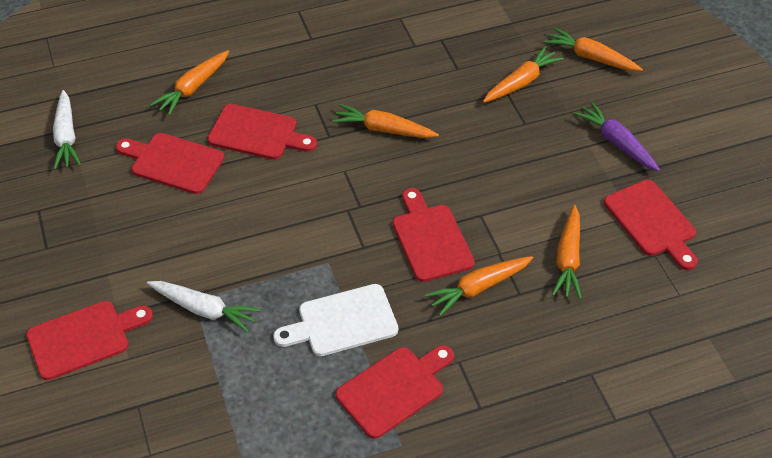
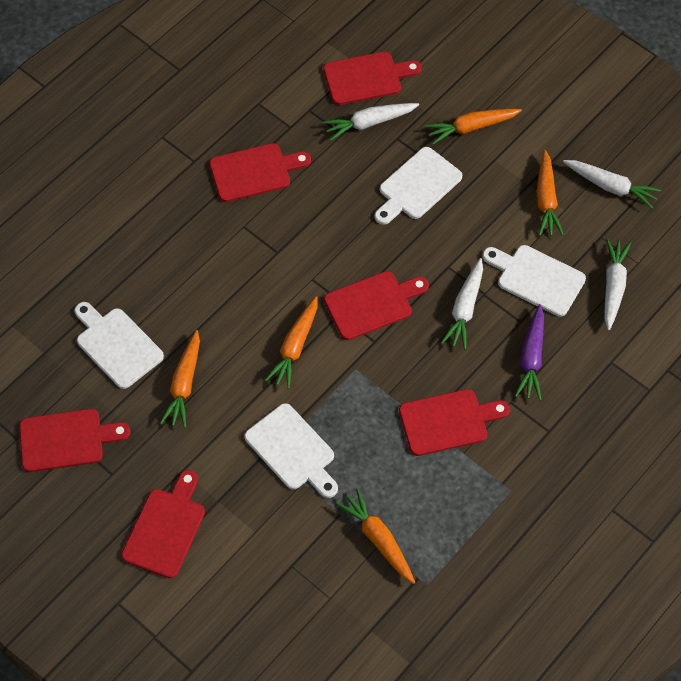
orange carrot: [150,50,229,116] [332,104,439,138] [425,256,533,316] [483,46,563,103] [544,28,643,71] [552,205,582,299] = 6 -> [160,330,200,428] [265,296,317,389] [336,488,415,584] [425,109,522,145] [536,150,564,236] = 5
white carrot: [53,90,81,170] [147,281,261,333] = 2 -> [323,103,419,141] [441,258,483,350] [563,160,661,209] [604,238,632,330] = 4
white cutting board: [273,284,398,356] = 1 -> [74,302,164,389] [245,403,338,498] [375,147,462,225] [483,245,586,317] = 4

